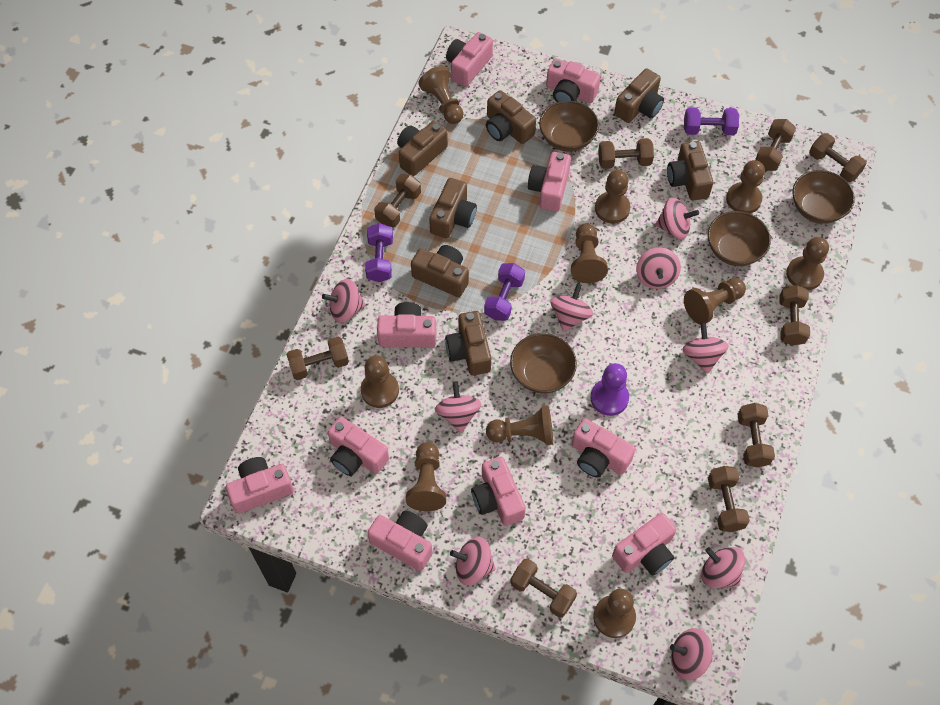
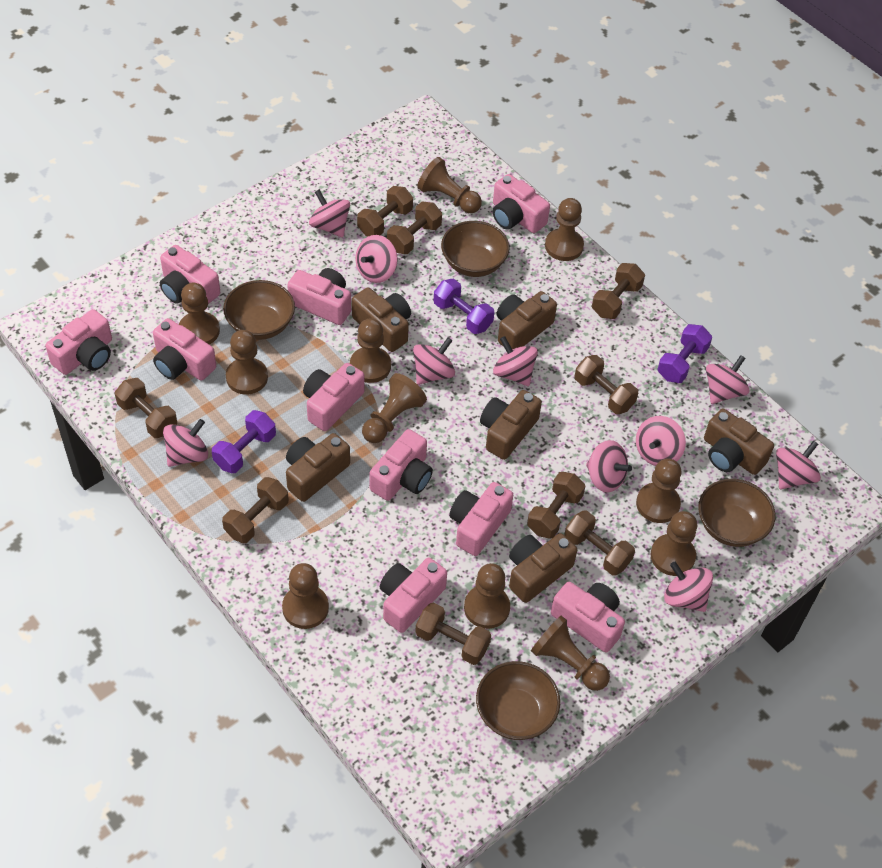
brown camera: [397,121,448,176] [411,245,469,297] [429,178,477,238] [445,311,491,376] [486,90,536,144] [614,68,664,123] [667,141,713,200] = 7 -> [286,433,350,502] [352,287,411,352] [480,390,542,460] [497,291,557,349] [509,533,577,603] [704,409,774,475] = 6
brown pawn: [361,356,399,408] [406,442,446,511] [418,66,464,124] [486,405,553,445] [571,223,608,283] [593,589,636,638] [595,170,631,224] [684,278,746,325] [726,160,765,214] [786,237,829,290] = 10 -> [179,282,220,345] [226,330,268,395] [282,563,329,629] [350,318,391,383] [362,373,427,443] [417,157,482,213] [464,563,510,629] [531,615,610,691] [545,198,584,261] [636,459,682,523] [650,511,698,576] = 11
pink spinning top: [322,279,365,323] [435,381,481,433] [450,537,496,585] [550,284,593,332] [636,247,681,289] [655,198,699,239] [670,628,713,680] [682,323,729,374] [701,547,745,588] = 9 -> [163,419,208,467] [309,189,350,238] [355,235,398,283] [413,338,455,385] [493,336,538,386] [586,440,632,493] [636,416,686,466] [664,562,713,612] [706,355,750,404] [776,441,821,489] = 10
purple pawn: [590,363,629,416] = 1 -> none = 0

